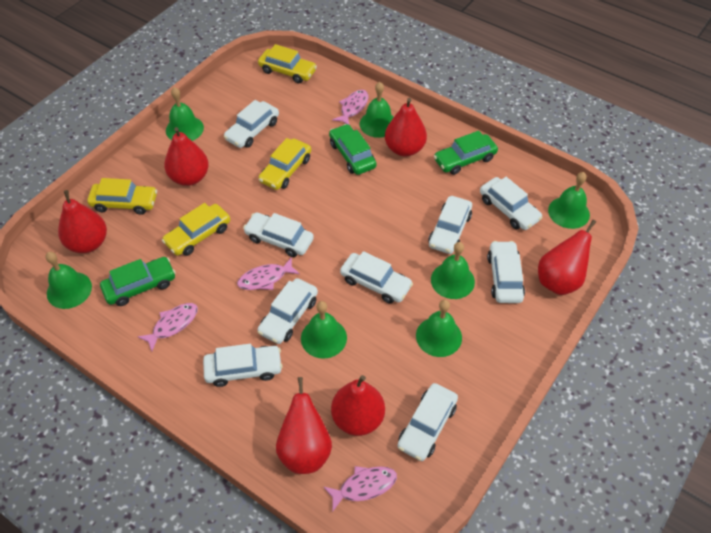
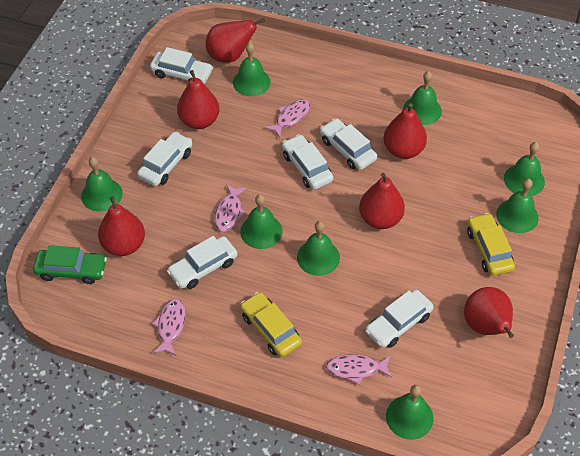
green bell: [45,252,92,309] [166,87,204,141] [301,301,347,359] [359,82,394,138] [416,300,462,357] [431,242,475,299] [548,172,590,229] = 7 -> [81,157,123,211] [233,43,271,96] [240,194,283,249] [297,221,340,276] [386,385,434,440] [403,71,442,125] [496,179,538,233] [504,142,545,196] = 8
green car: [100,257,176,306] [329,124,377,175] [434,131,498,175] = 3 -> [33,245,107,284] = 1
white car: [203,344,283,387] [224,100,279,148] [243,212,314,257] [258,278,318,344] [340,251,413,304] [398,383,458,461] [428,196,472,254] [480,177,543,230] [487,241,525,303] = 9 -> [137,132,192,186] [150,47,213,84] [167,236,237,289] [282,134,333,190] [320,118,377,170] [365,290,434,348] = 6
yellow car: [87,178,157,215] [162,203,230,256] [258,44,317,83] [259,138,311,190] = 4 -> [240,292,302,357] [467,213,515,276] = 2

